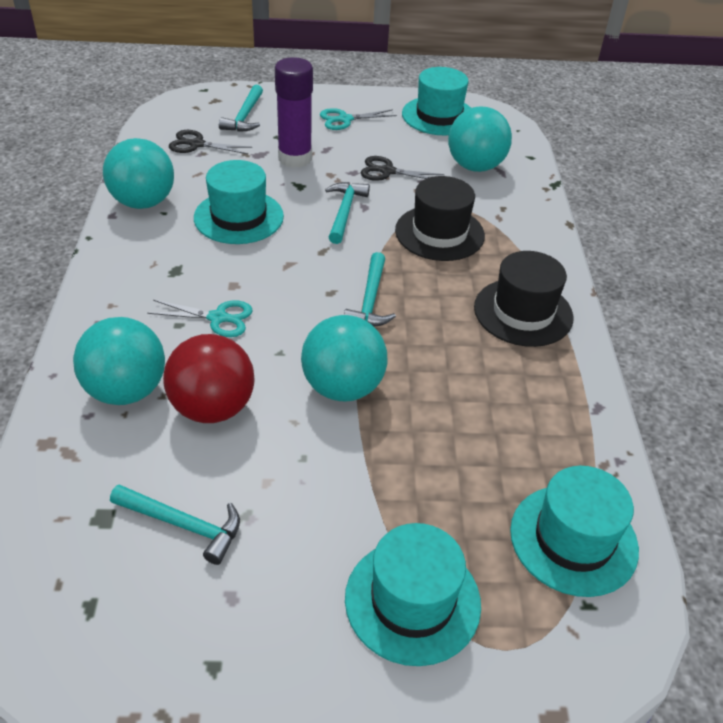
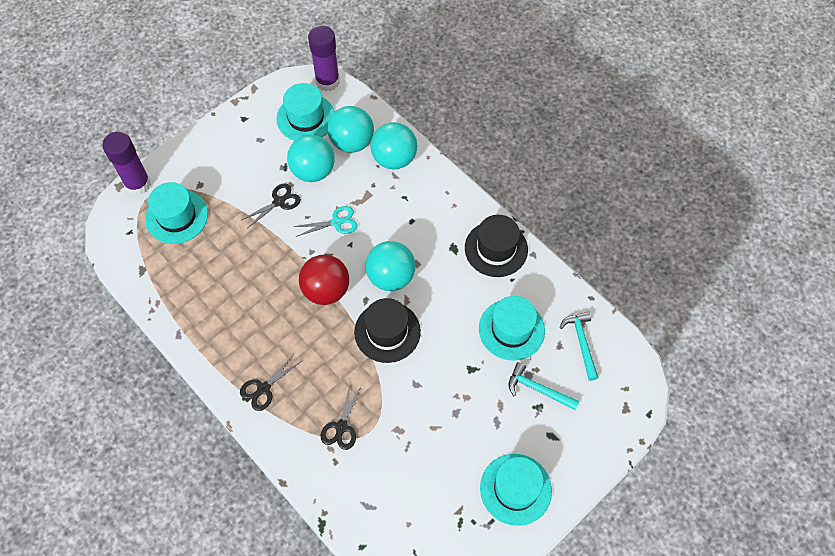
black scissors: [169,130,252,154] [361,156,445,181] = 2 -> [240,354,302,411] [241,183,301,227] [321,384,362,450] = 3
purple glue stick: [275,57,313,168] = 1 -> [102,132,151,195] [308,25,340,91] = 2
turquoise hammer: [110,485,240,565] [219,84,263,132] [325,182,370,244] [344,252,396,326] = 4 -> [509,362,579,410] [559,311,599,381] = 2
turquoise scissors: [147,300,253,337] [320,108,397,130] = 2 -> [293,206,357,237] = 1

